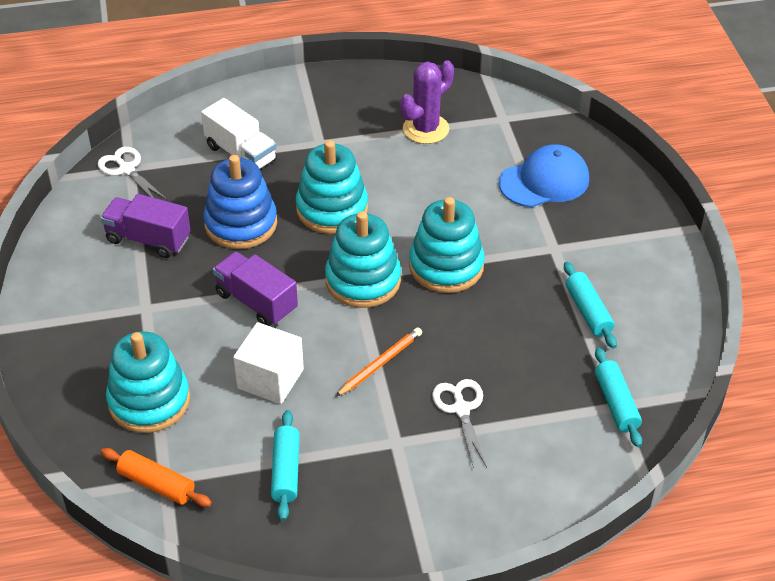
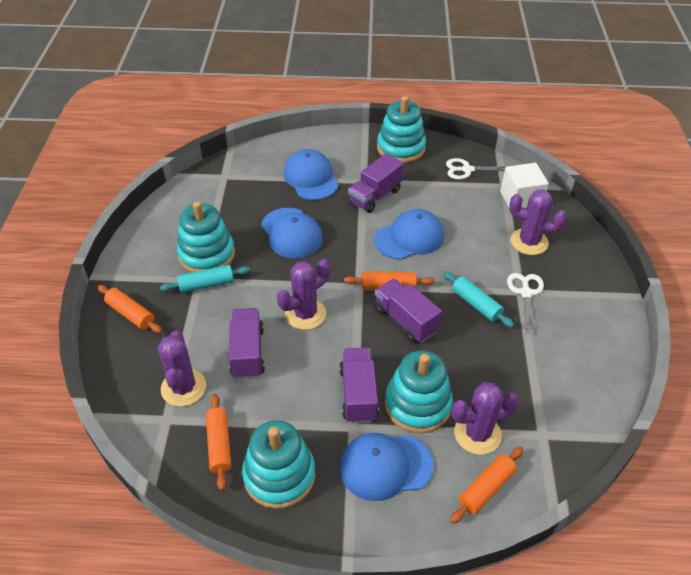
blue cap: [499,144,589,207] = 1 -> [261,208,323,259] [283,149,339,200] [340,433,434,501] [374,209,444,260] = 4
blue stacking toy: [203,155,277,249] = 1 -> none = 0
orange pencil: [335,327,422,397] = 1 -> none = 0
orange rolling pin: [101,448,212,507] = 1 -> [98,285,162,333] [206,394,232,491] [344,271,434,289] [450,447,524,524] = 4
purple cactus: [400,60,454,144] = 1 -> [158,331,206,406] [277,259,330,330] [452,382,519,455] [509,189,567,255] = 4
purple truck: [100,194,191,258] [213,252,298,326] = 2 -> [229,308,265,379] [339,348,379,423] [348,153,404,213] [375,279,442,343] = 4
turquoise rolling pin: [271,410,300,521] [564,262,617,349] [595,347,642,447] = 3 -> [160,265,250,293] [443,271,514,328] = 2
white truck: [201,98,277,169] = 1 -> none = 0

